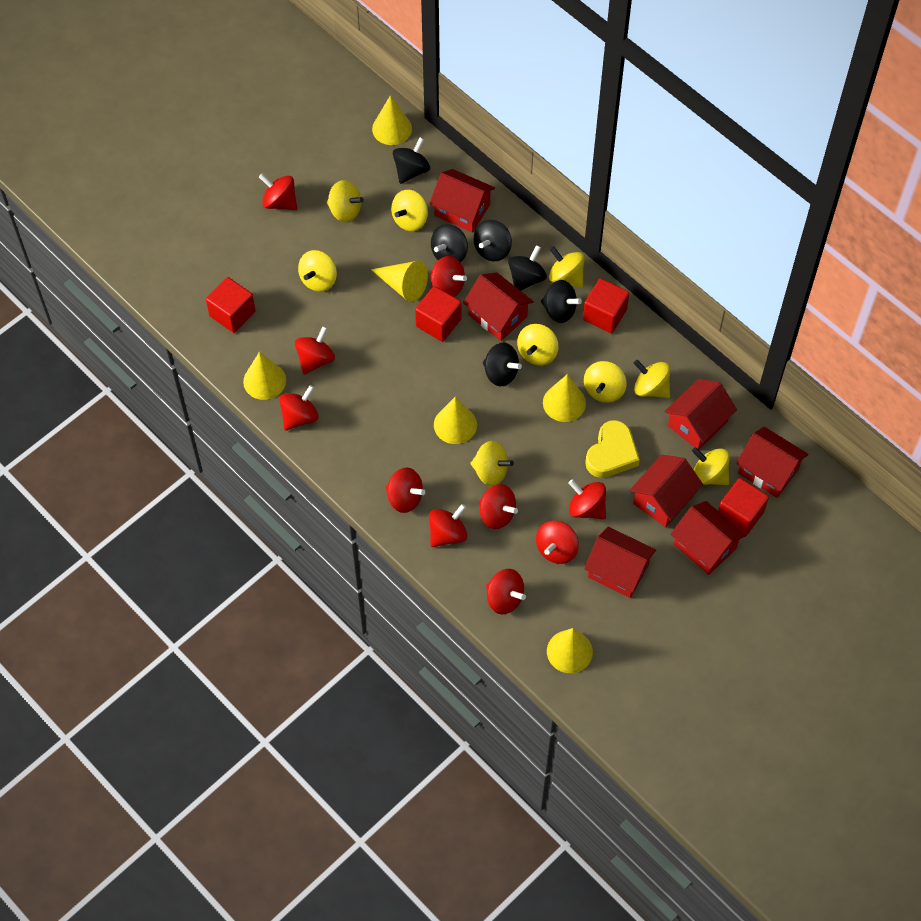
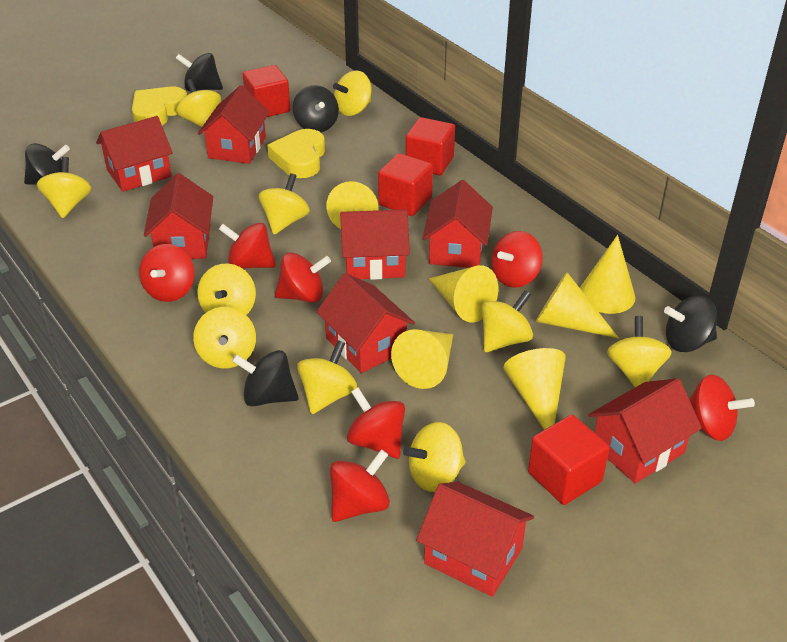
black spinning top: [393,137,430,184] [431,224,468,263] [474,220,512,261] [483,343,522,386] [508,245,547,291] [541,280,582,323] = 6 -> [24,143,70,185] [176,53,223,91] [232,350,299,406] [293,85,339,132] [664,296,717,352] = 5
red house: [429,169,495,232] [463,272,534,341] [584,527,656,598] [629,455,703,527] [664,379,737,450] [671,501,746,575] [736,427,808,498] = 7 -> [96,116,173,192] [144,173,213,259] [198,85,270,164] [316,273,415,373] [340,209,410,280] [416,482,534,597] [423,180,493,268] [588,378,702,483] = 8
red spinning top: [259,174,297,210] [279,385,318,431] [295,326,335,375] [386,467,425,513] [429,504,467,547] [430,256,467,297] [479,484,518,529] [486,569,526,614] [536,521,579,564] [568,479,606,519] = 10 -> [139,244,194,302] [219,223,276,269] [275,252,331,303] [330,449,390,522] [347,388,405,459] [491,231,543,288] [689,374,755,441] = 7
yellow heart: [585,420,640,478] = 1 -> [132,87,187,125] [267,129,325,178] = 2
yellow spinning top: [298,250,337,292] [327,180,364,222] [391,190,428,231] [470,441,514,486] [517,324,558,366] [549,246,585,288] [584,361,627,403] [633,360,670,398] [692,447,730,485] = 9 -> [37,157,91,218] [176,79,221,127] [193,307,256,368] [197,263,256,315] [259,173,310,235] [297,340,357,414] [333,70,372,116] [403,422,465,492] [481,290,533,352] [607,316,672,387] = 10

